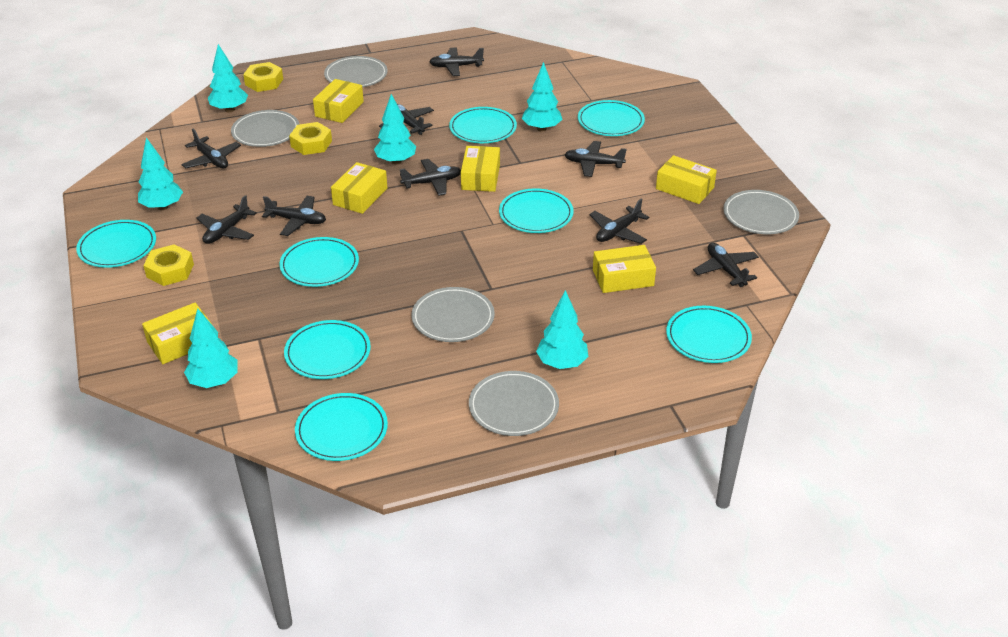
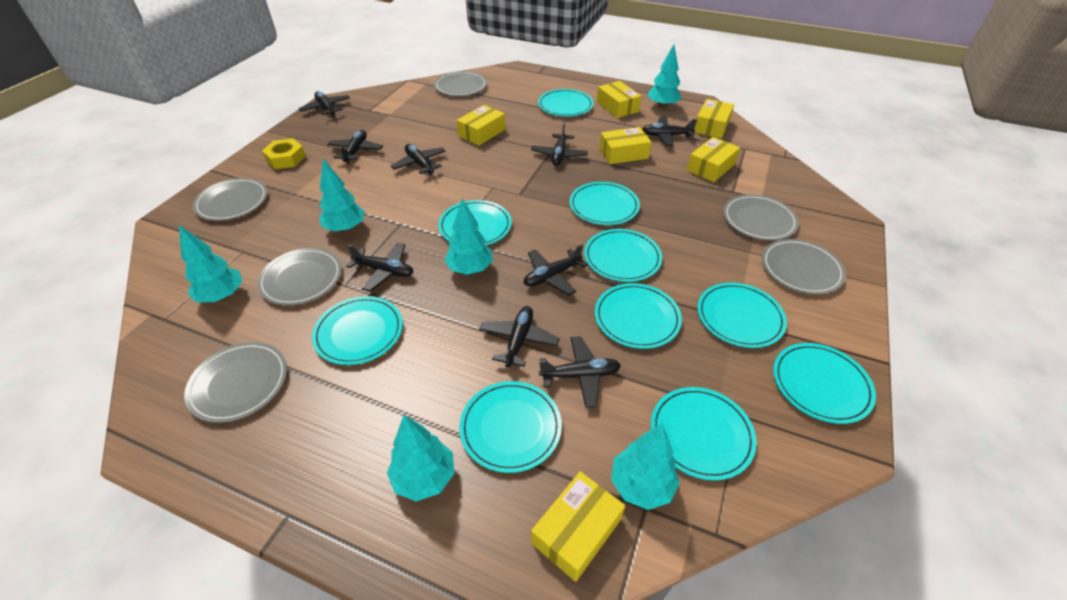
grey plate: [231,110,299,147] [324,56,388,87] [411,287,495,342] [469,371,559,436] [723,190,799,234] = 5 -> [184,342,287,423] [193,178,267,221] [257,248,342,305] [434,71,487,96] [723,194,799,240] [762,239,846,294] = 6
turquoise plate: [76,220,156,268] [279,237,359,287] [284,320,371,379] [295,393,388,461] [449,107,517,143] [499,188,574,233] [578,100,645,136] [666,306,752,363] = 8 -> [312,296,403,365] [438,200,512,245] [459,381,562,473] [538,89,594,116] [569,182,640,225] [584,229,662,282] [595,283,682,349] [651,387,757,481] [697,283,787,348] [773,343,876,424] = 10
yellow nut: [143,244,194,286] [243,62,283,92] [289,122,332,155] = 3 -> [262,139,306,169] = 1

